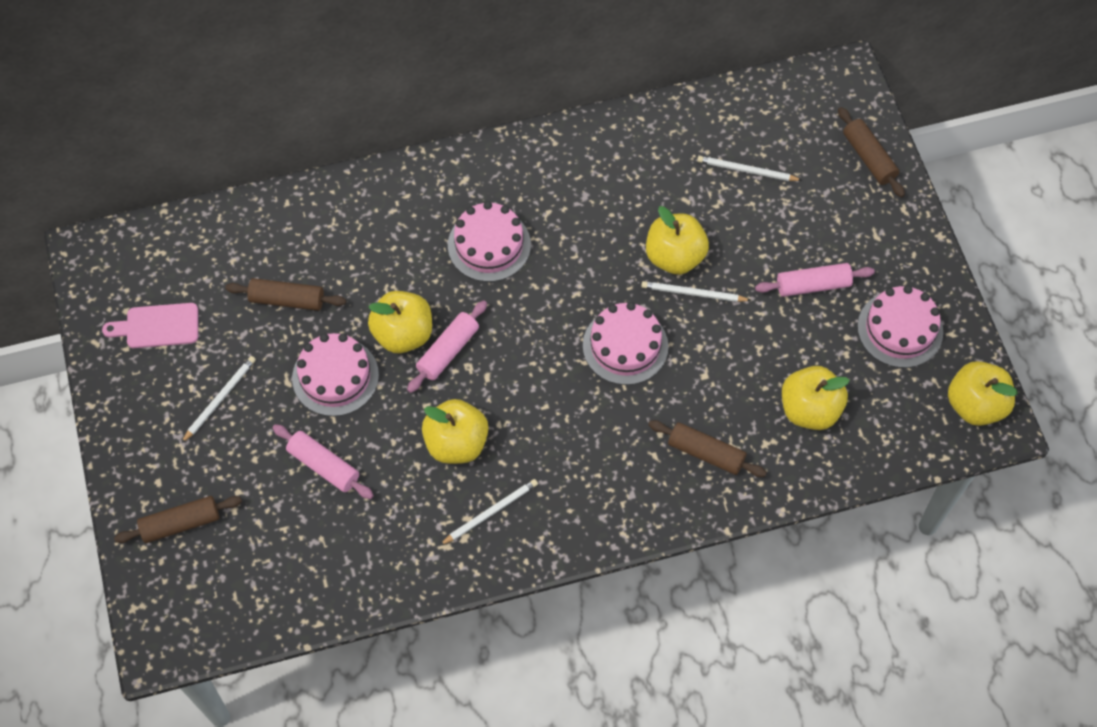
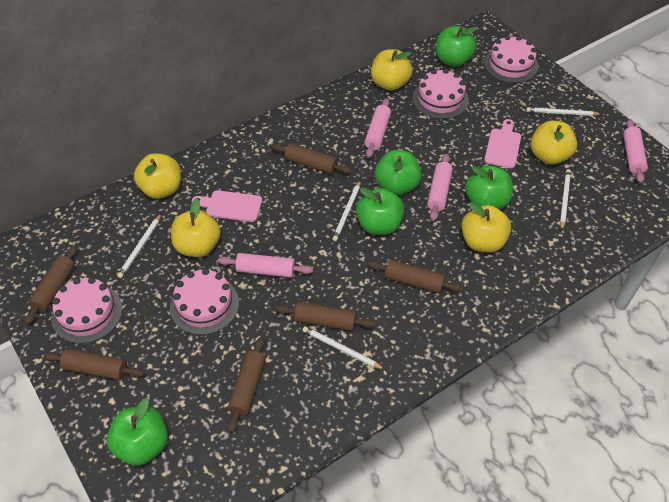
brown rolling pin: [114,496,242,543] [225,278,346,311] [648,420,767,477] [838,107,905,197] = 4 -> [25,245,78,325] [43,349,145,380] [228,336,266,433] [272,143,352,174] [276,302,375,331] [368,260,463,293] = 6
green apple: none = 0 -> [107,398,168,466] [356,187,404,235] [375,150,421,195] [436,26,477,67] [465,165,513,209] = 5
pink cutting board: [102,303,198,348] = 1 -> [192,190,262,222] [484,119,521,168] = 2
pink rolling pin: [273,424,374,499] [407,300,487,393] [755,263,875,297] = 3 -> [218,253,313,278] [365,98,391,158] [427,154,453,221] [623,119,648,183] = 4
white pencil: [181,356,256,443] [439,479,538,546] [641,281,752,302] [697,156,803,181] = 4 -> [117,213,162,278] [302,326,385,370] [332,180,361,241] [526,107,601,116] [560,169,571,230] = 5

